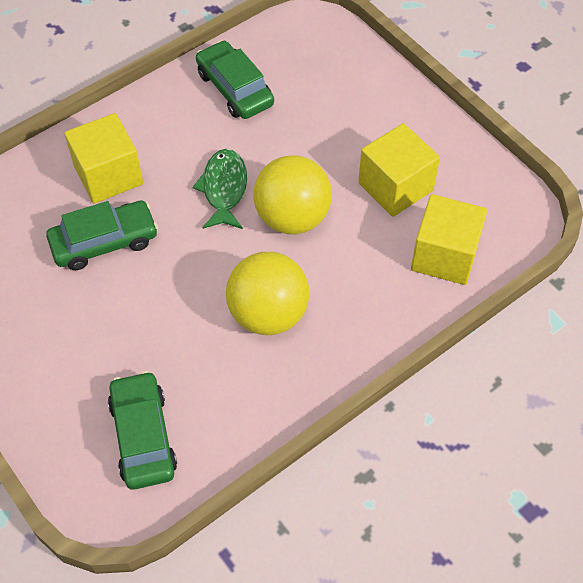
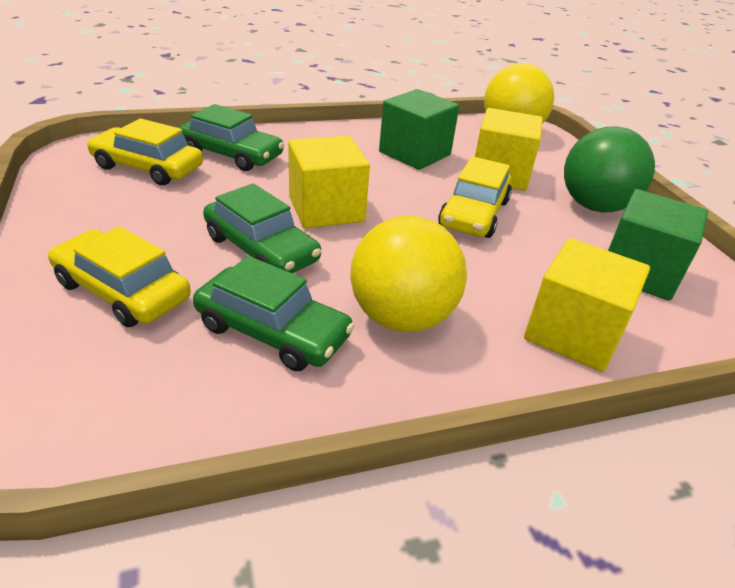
green ball: none = 0 -> [564,126,655,212] = 1
green cube: none = 0 -> [379,89,459,170] [608,189,708,301] = 2
green fish: [193,149,247,229] = 1 -> none = 0
yellow car: none = 0 -> [48,227,191,327] [87,118,203,185] [438,156,512,238] = 3

